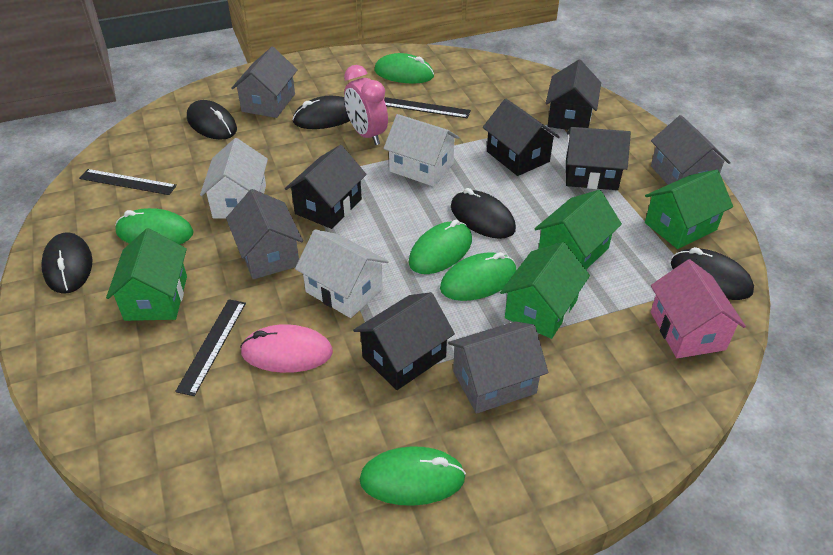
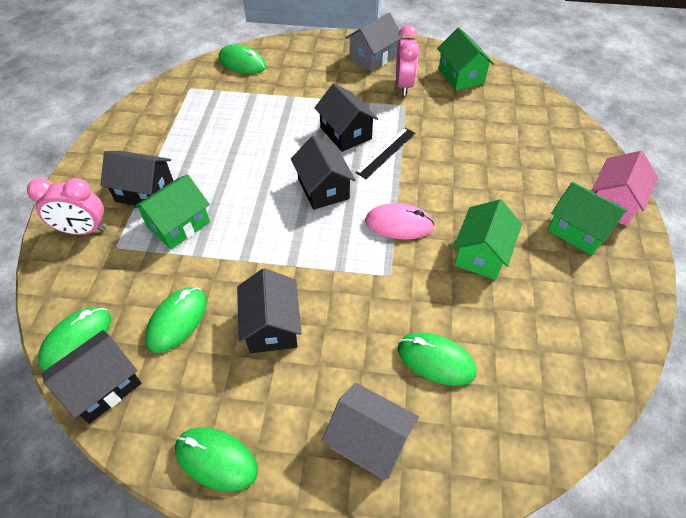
black mouse: [41,232,93,294] [187,100,237,140] [292,96,350,129] [451,188,516,239] [671,247,754,300] = 5 -> none = 0
black ruler: [79,169,177,195] [175,299,246,396] [384,97,471,118] = 3 -> [355,128,416,179] = 1
grey house: [226,189,303,279] [231,47,298,118] [448,321,548,414] [651,115,731,185] = 4 -> [322,383,419,480] [345,13,403,72] = 2
pink clock: [344,65,388,145] = 1 -> [27,178,106,235] [396,25,419,95] = 2
white house: [200,138,268,219] [295,229,389,318] [383,114,460,187] = 3 -> none = 0

